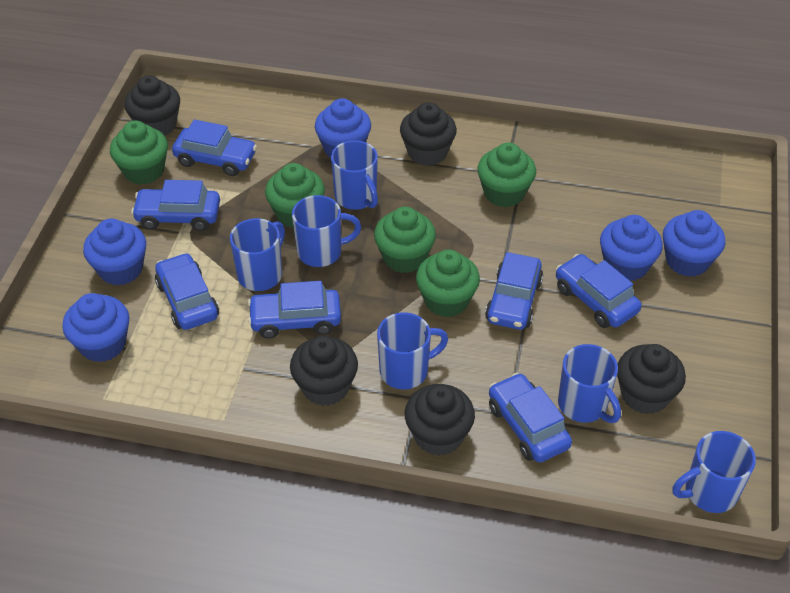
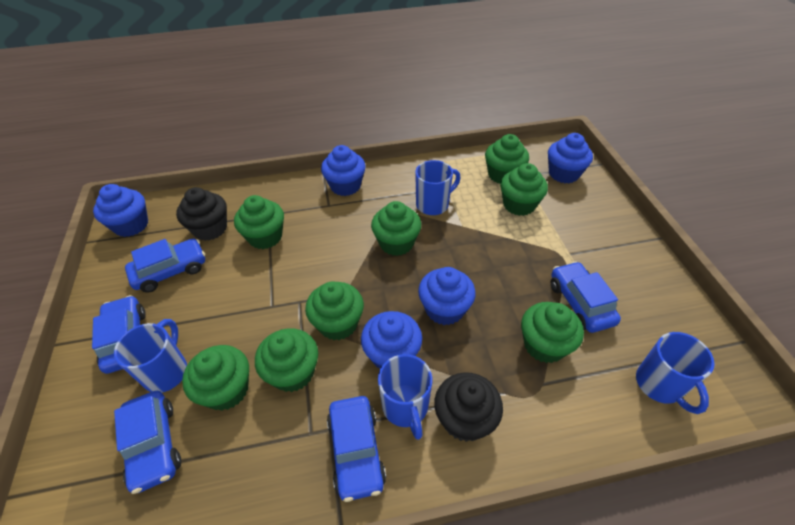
black cupcake: [124,75,180,136] [290,336,358,406] [400,102,457,166] [405,384,475,456] [617,344,686,414] = 5 -> [176,187,227,241] [434,372,503,442] = 2
blue car: [131,180,220,231] [155,253,219,330] [172,120,257,176] [248,281,341,339] [485,252,543,330] [489,373,572,463] [556,254,642,328] = 7 -> [92,295,146,374] [114,391,181,494] [125,239,205,293] [327,396,386,502] [551,261,621,333] = 5
blue mug: [230,218,285,291] [292,195,361,267] [331,140,378,210] [377,312,448,390] [558,344,621,423] [673,431,756,513] = 6 -> [114,319,187,392] [378,354,432,440] [415,160,460,215] [636,332,715,414] = 4
green cupcake: [110,120,168,185] [265,163,325,228] [374,207,436,273] [416,250,480,317] [477,143,536,207] = 5 -> [182,345,249,411] [234,195,284,249] [255,328,318,392] [305,282,364,340] [371,201,421,256] [485,134,529,183] [500,163,548,216] [521,302,584,363] = 8

